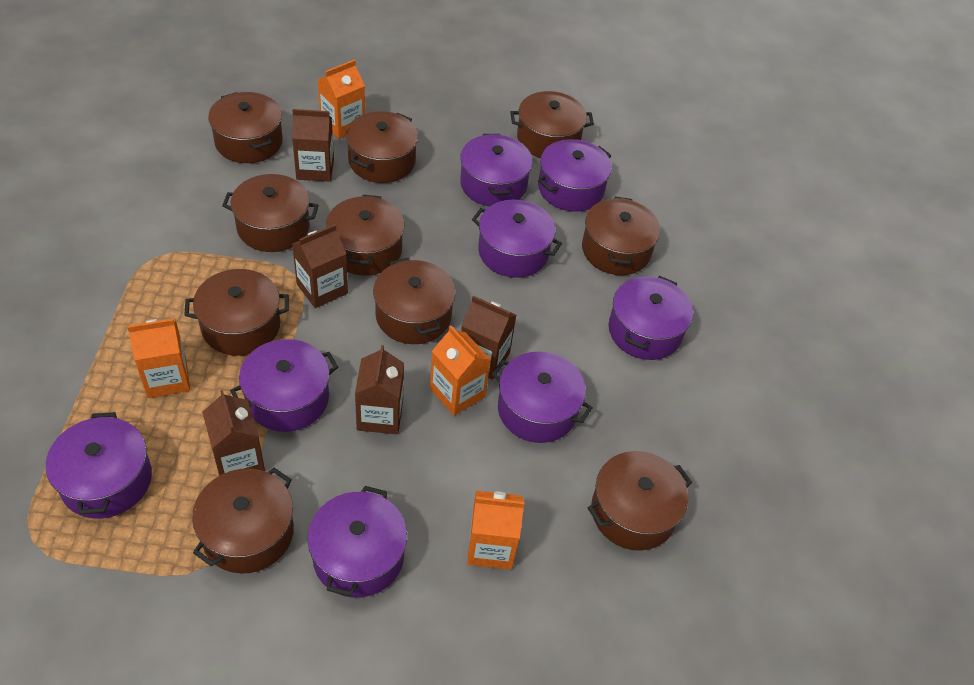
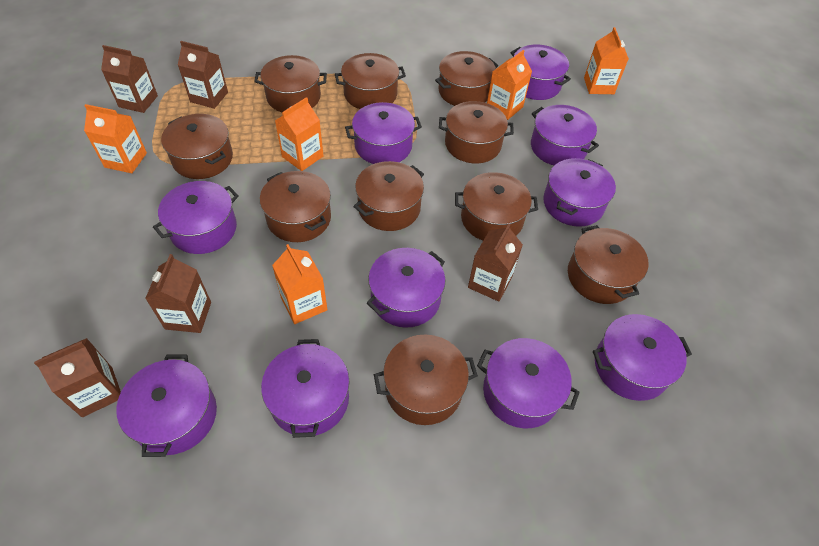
orange carton: [127,319,190,398] [317,60,365,139] [430,326,491,416] [467,491,524,570] = 4 -> [84,104,147,173] [272,244,328,324] [275,97,324,171] [487,50,532,120] [584,27,629,94] = 5
purple pot: [46,412,152,518] [230,339,338,432] [307,486,407,598] [460,134,533,206] [472,200,562,278] [492,352,593,443] [538,139,612,212] [609,276,693,360] = 8 -> [116,355,217,457] [153,181,239,254] [261,339,350,438] [345,102,422,164] [367,248,445,328] [477,338,580,428] [511,45,571,100] [531,105,599,165] [543,158,616,227] [593,314,692,401] = 10

